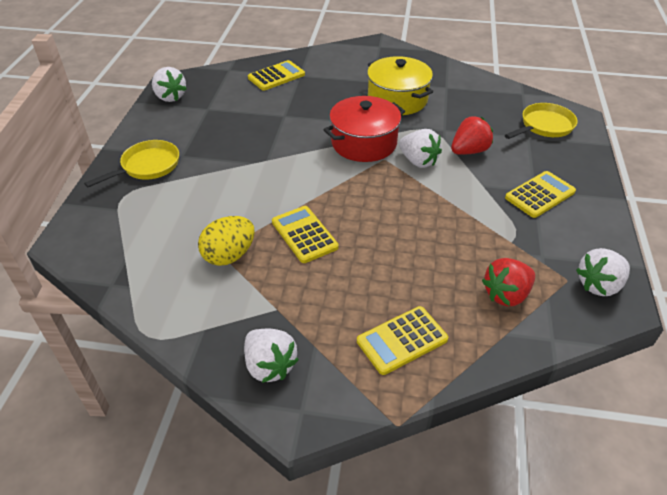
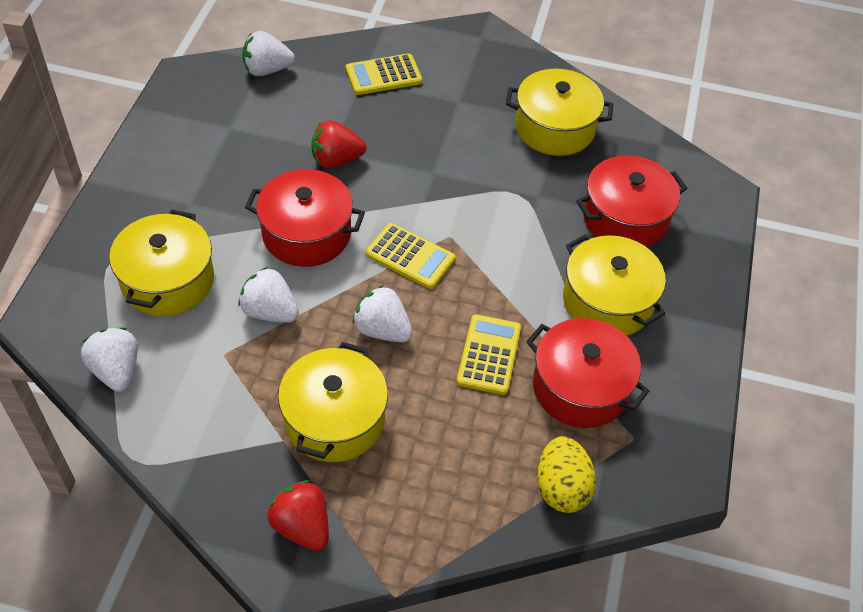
red pot: [323,96,405,162] = 1 -> [245,169,365,267] [526,318,649,428] [576,155,687,247] = 3
yellow calculator: [248,60,305,91] [272,206,339,263] [357,306,448,375] [505,171,576,218] = 4 -> [346,53,422,95] [366,223,455,289] [457,314,521,395] = 3
yellow pan: [84,140,179,187] [505,103,578,139] = 2 -> none = 0
yellow pot: [367,56,433,115] = 1 -> [109,209,214,316] [278,342,388,462] [506,69,614,156] [563,234,666,336] = 4

